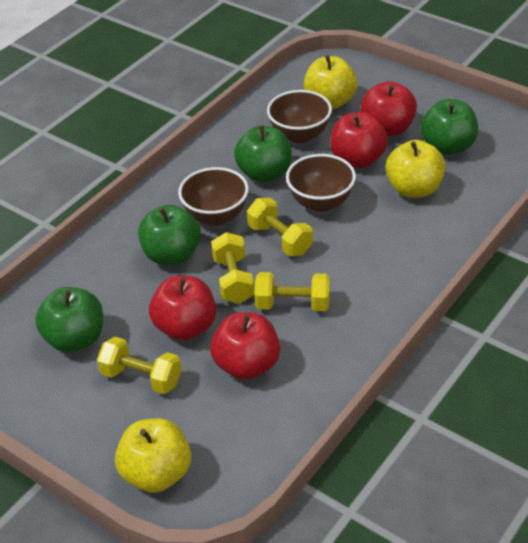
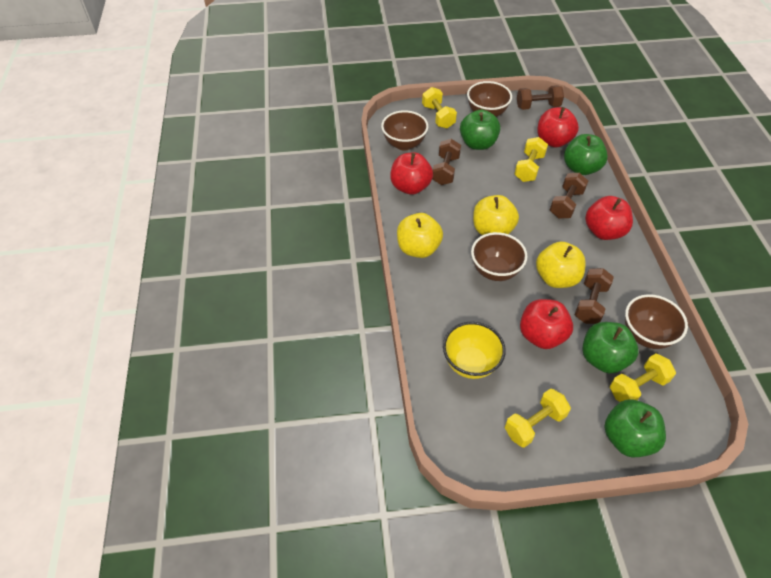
brown bowl: [178,167,249,226] [267,90,332,144] [286,154,356,212] = 3 -> [381,110,428,150] [467,81,512,117] [471,232,527,281] [625,294,688,349] = 4
brown dumbbell: none = 0 -> [432,139,461,185] [517,85,564,110] [550,173,588,219] [575,268,614,324] = 4
yellow bowl: none = 0 -> [443,322,506,379] = 1

